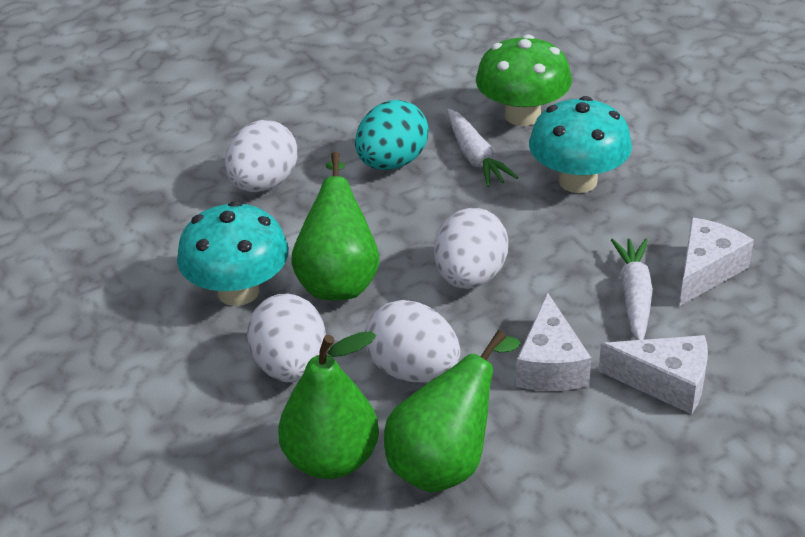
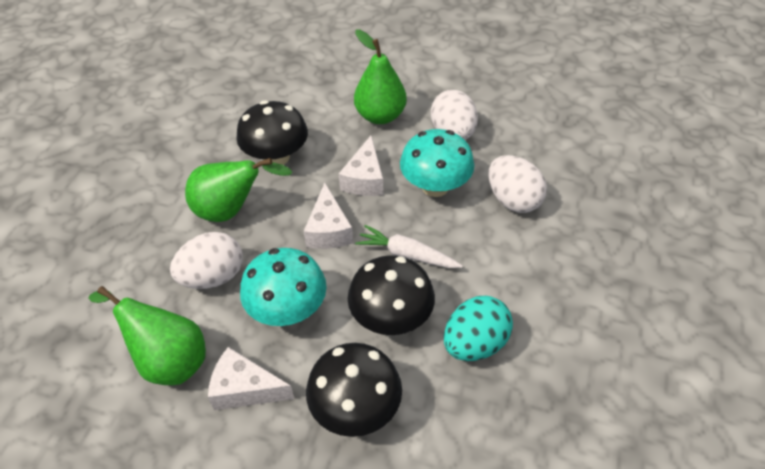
black mushroom: none = 0 -> [236,100,308,165] [306,343,402,437] [348,255,435,335] = 3
green mushroom: [476,34,572,126] = 1 -> none = 0
white carrot: [447,109,519,187] [611,238,653,340] = 2 -> [355,225,463,268] = 1
white egg: [225,120,297,192] [247,294,326,382] [365,300,461,382] [434,208,508,289] = 4 -> [170,232,243,289] [431,90,478,140] [488,155,547,213] = 3

